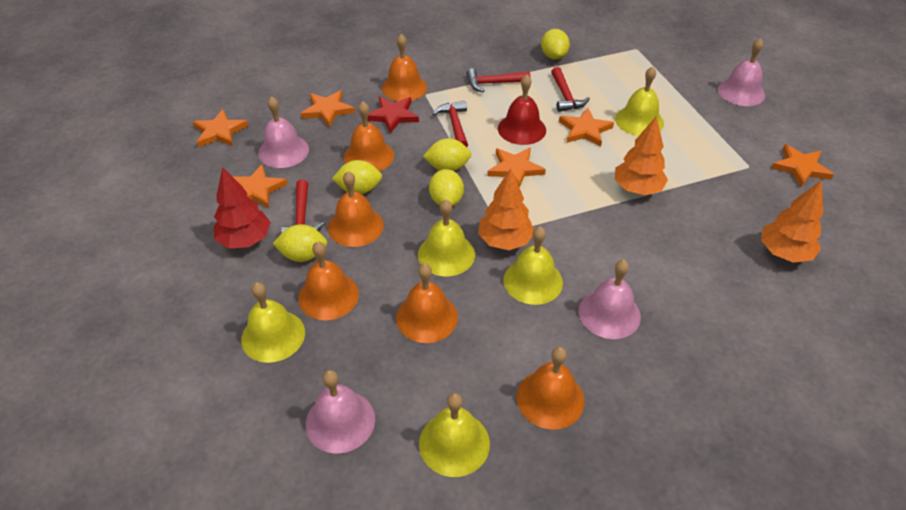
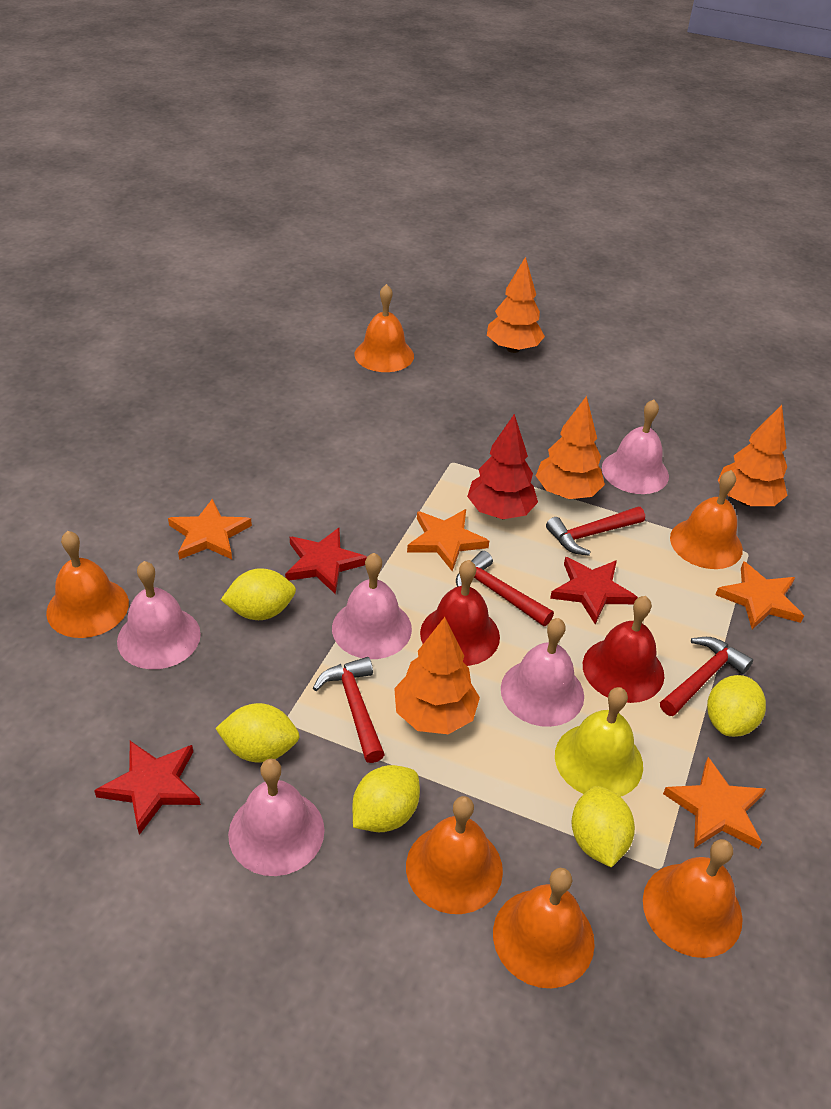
orange star: [193,109,249,147] [232,164,288,208] [301,90,355,128] [487,147,546,188] [559,108,614,147] [771,144,834,187] = 6 -> [168,499,252,560] [407,509,489,571] [663,757,766,849] [715,561,804,629] = 4
orange tree: [478,168,534,250] [615,116,668,195] [761,180,823,263] = 3 -> [394,617,480,734] [487,257,545,353] [536,396,605,499] [718,405,788,506] = 4
pink bell: [258,96,309,168] [306,370,375,454] [579,260,641,339] [718,38,765,106] = 4 -> [117,561,201,669] [228,759,325,876] [332,553,412,659] [501,618,584,727] [602,399,669,494] = 5
red bell: [498,75,546,145] = 1 -> [420,560,500,666] [583,596,664,703] = 2
red star: [368,97,419,133] = 1 -> [94,741,201,835] [285,528,367,594] [550,557,638,624] = 3
yellow bell: [241,282,305,363] [418,200,475,276] [419,393,490,477] [504,227,563,305] [615,66,664,136] = 5 -> [555,687,643,797] = 1

